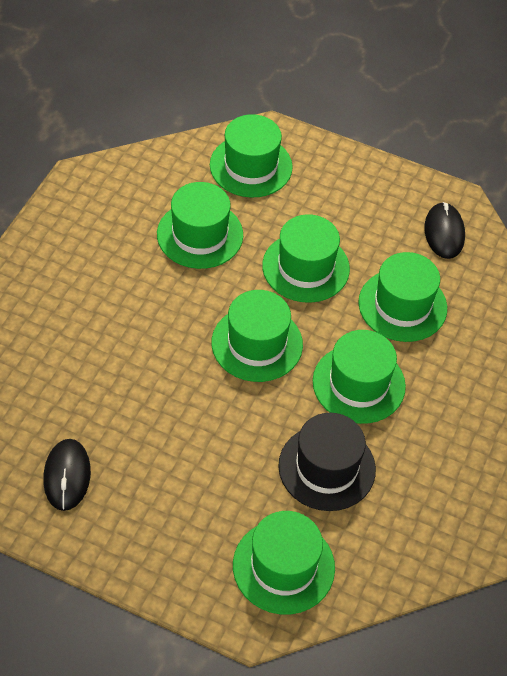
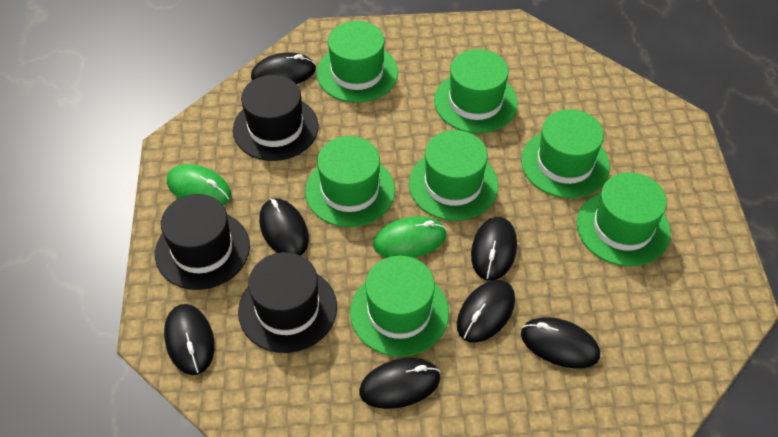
black hat: [278,413,376,511] = 1 -> [155,194,250,290] [233,75,319,161] [238,252,337,353] = 3
black mouse: [43,439,91,511] [425,202,465,259] = 2 -> [164,304,215,375] [251,52,316,84] [259,198,309,256] [359,358,440,409] [457,280,515,343] [471,217,517,281] [521,317,600,368] = 7
green mouse: none = 0 -> [167,164,231,205] [373,216,447,258] = 2

